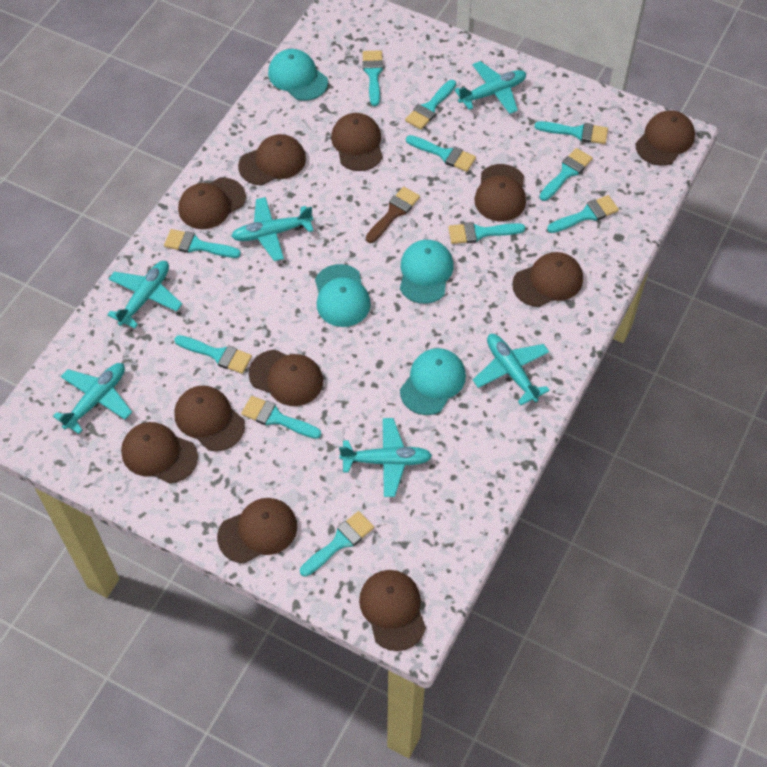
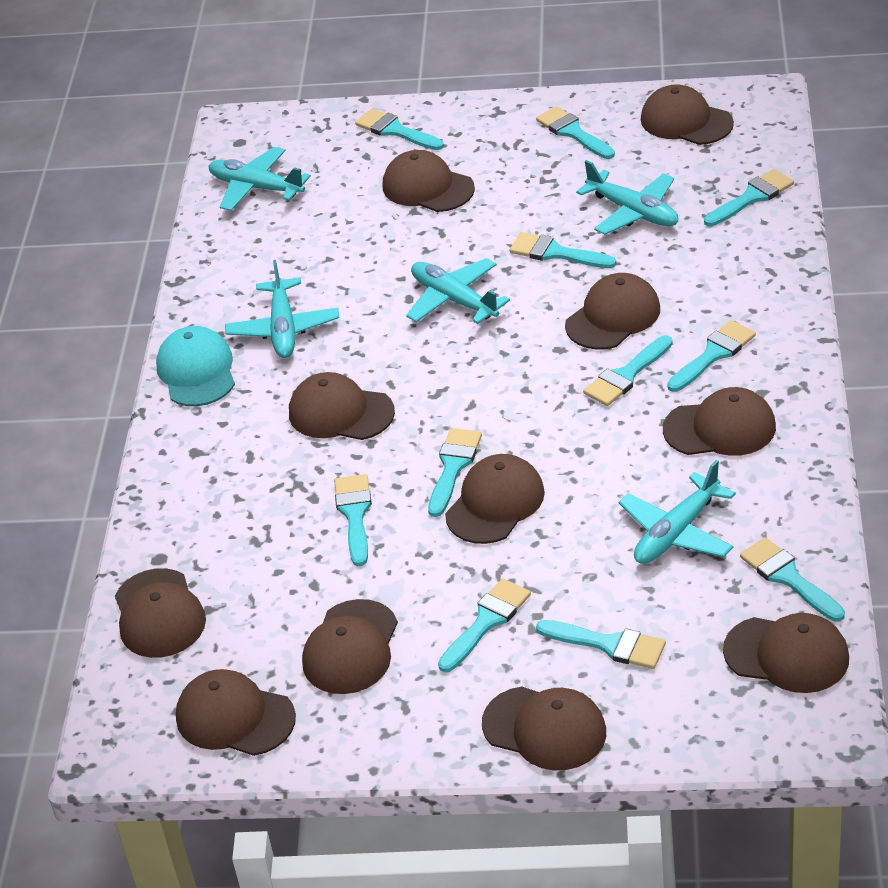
brown brush: [366,187,420,243] = 1 -> none = 0
turquoise cap: [268,49,328,101] [315,264,371,327] [400,240,454,304] [400,348,466,415] = 4 -> [156,326,235,406] = 1
turquoise plane: [53,363,132,434] [107,261,182,329] [231,197,314,261] [339,418,432,497] [454,61,526,114] [473,334,550,405] = 6 -> [208,147,311,211] [225,260,339,358] [406,258,510,324] [576,160,678,235] [619,460,736,564] = 5

